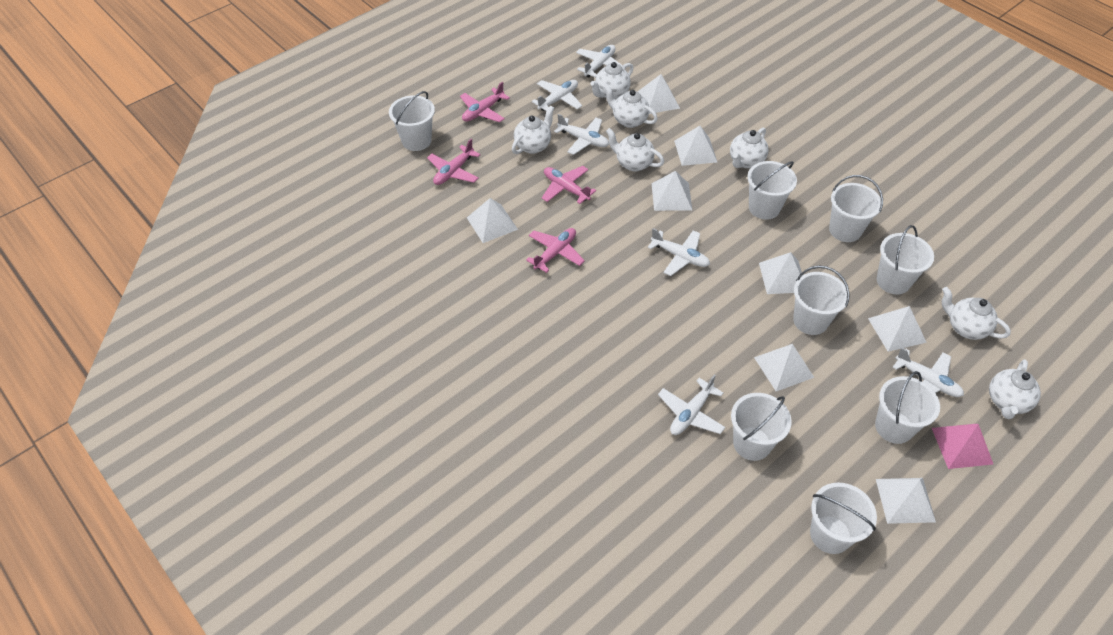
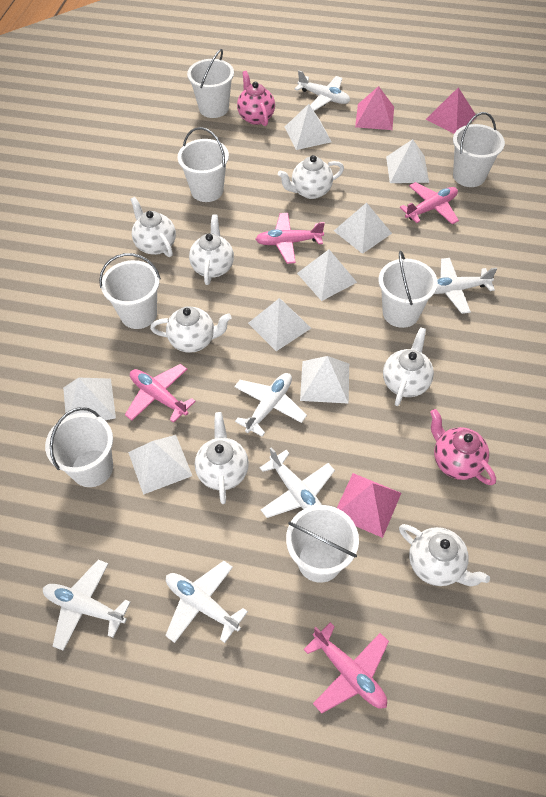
pink pyramid: [932,424,993,469] = 1 -> [337,473,401,538] [355,86,394,130] [426,87,477,134] = 3
pink teapot: none = 0 -> [237,71,275,126] [430,409,496,485] = 2
white bucket: [389,91,435,151] [731,393,792,461] [747,161,797,220] [793,266,850,335] [810,482,877,554] [829,175,883,242] [875,371,940,444] [877,225,934,294] = 8 -> [45,407,113,487] [99,253,161,329] [178,127,229,202] [187,49,234,118] [286,505,359,583] [379,251,438,328] [453,112,505,187] = 7

